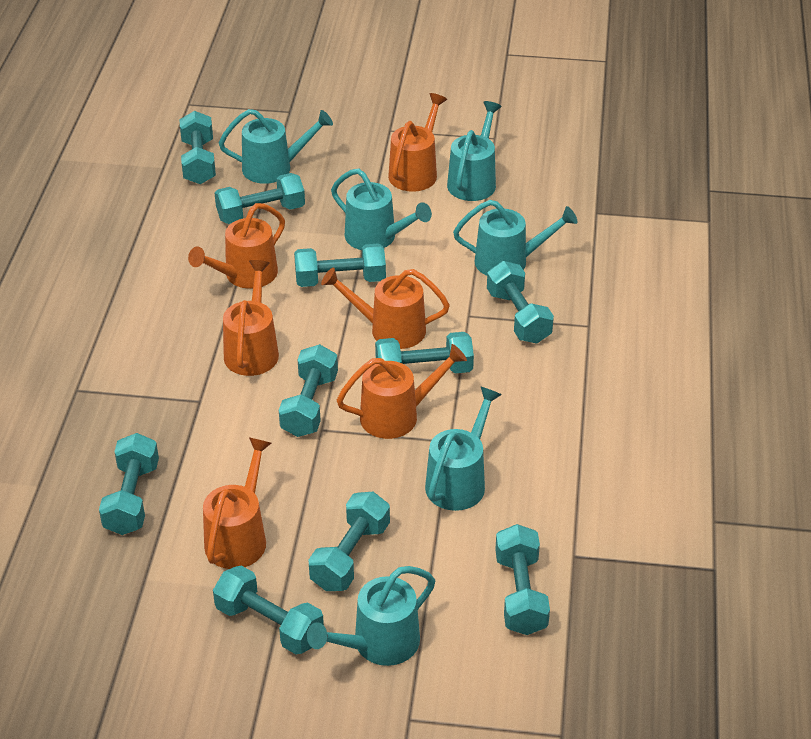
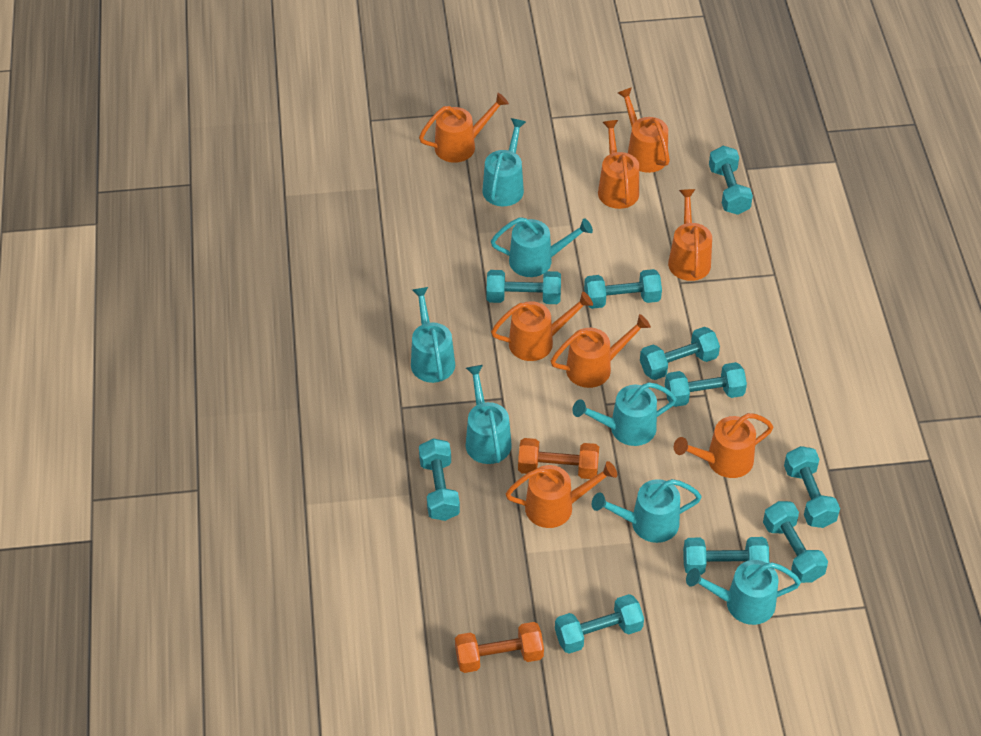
orange dumbbell: none = 0 -> [455,622,544,673] [518,438,599,479] = 2
orange watering can: [188,203,285,289] [203,437,271,569] [223,260,279,376] [321,268,450,349] [337,344,467,439] [388,93,447,192] = 6 -> [419,93,509,163] [491,292,593,361] [506,461,617,528] [551,314,651,388] [598,120,639,209] [618,87,670,173] [668,189,712,281] [674,413,773,478] = 8
turquoise watering can: [219,109,333,184] [307,566,435,666] [331,168,432,250] [425,386,502,511] [447,101,502,201] [453,200,578,276] = 6 -> [411,287,455,383] [466,365,512,464] [482,118,526,206] [491,217,593,277] [573,382,677,446] [592,479,702,543] [686,560,801,625] = 7

